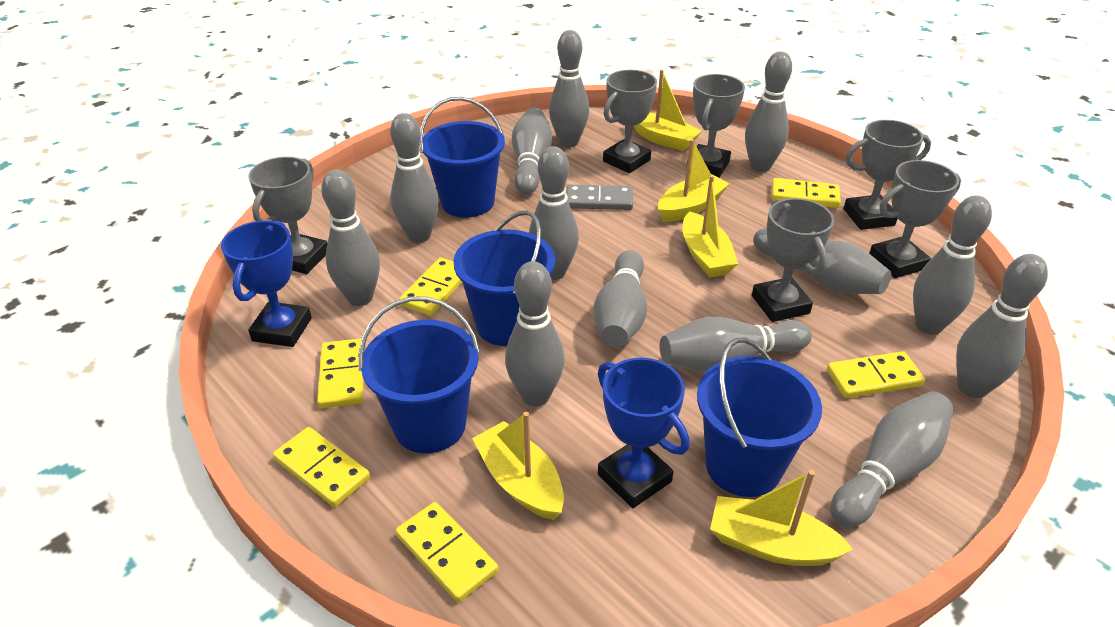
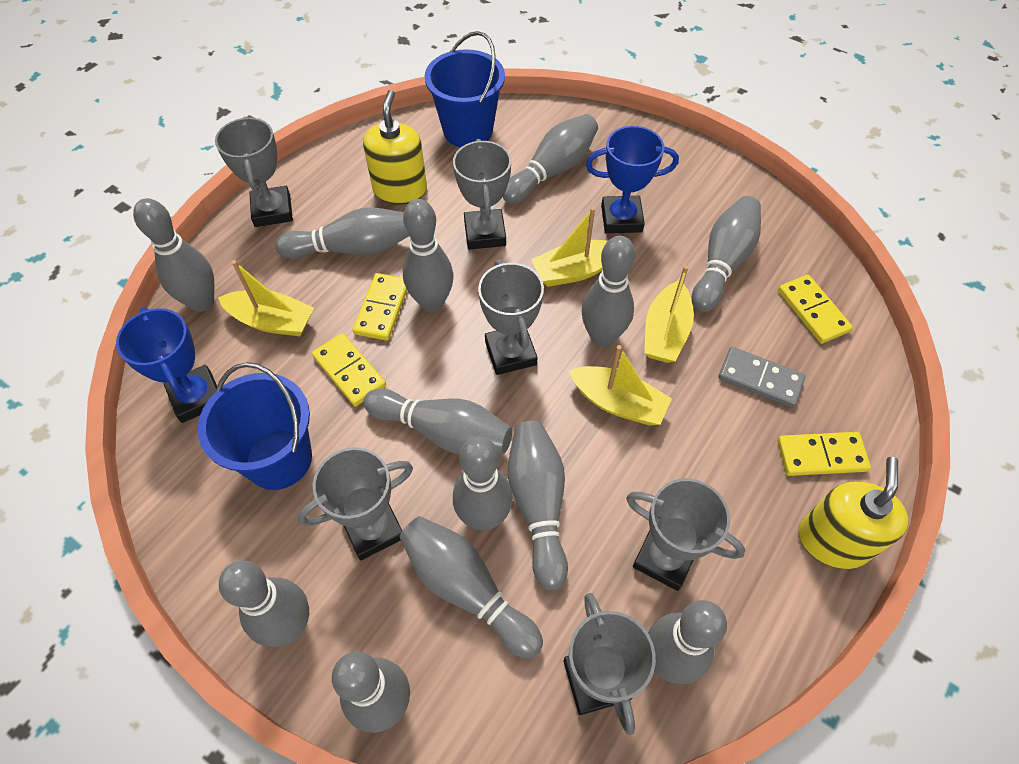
blue bucket: [358,297,480,453] [420,97,505,218] [453,211,555,346] [697,337,822,497] = 4 -> [198,362,312,490] [425,31,505,147] = 2
yellow boat: [472,412,564,520] [634,69,702,151] [658,139,729,222] [683,175,739,278] [710,470,853,566] = 5 -> [218,260,314,336] [531,207,608,287] [569,345,672,425] [644,265,694,363] = 4
yellow domino: [273,427,370,507] [317,339,364,408] [395,502,498,602] [399,258,462,316] [772,178,841,208] [827,351,925,398] = 6 -> [312,333,386,406] [353,273,407,341] [777,432,871,476] [778,275,853,344] = 4
yellow soap dispenser: none = 0 -> [363,90,427,205] [799,457,909,569] = 2

